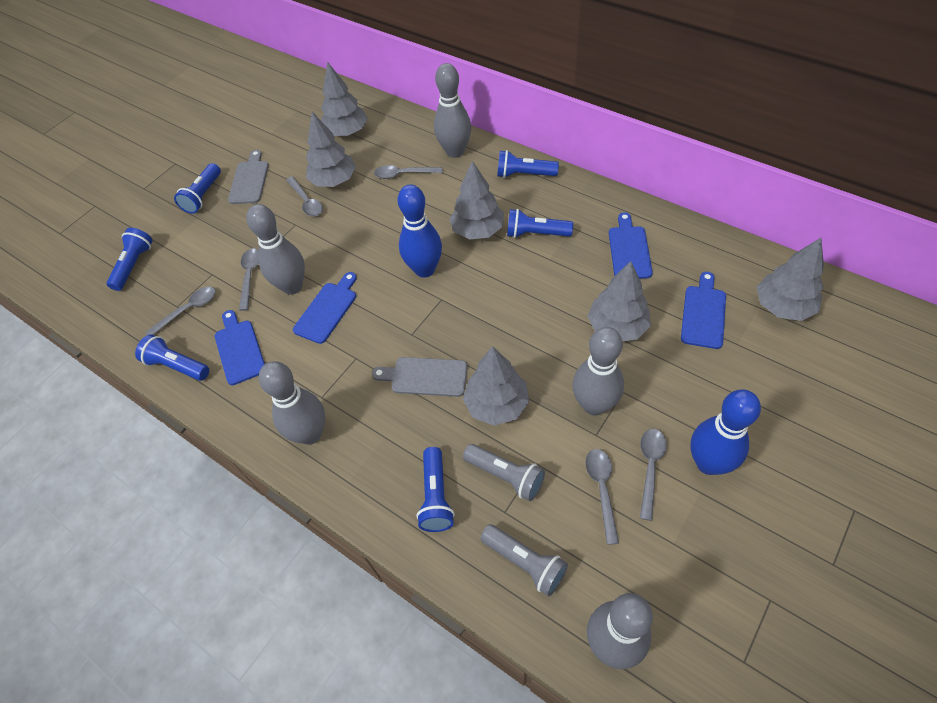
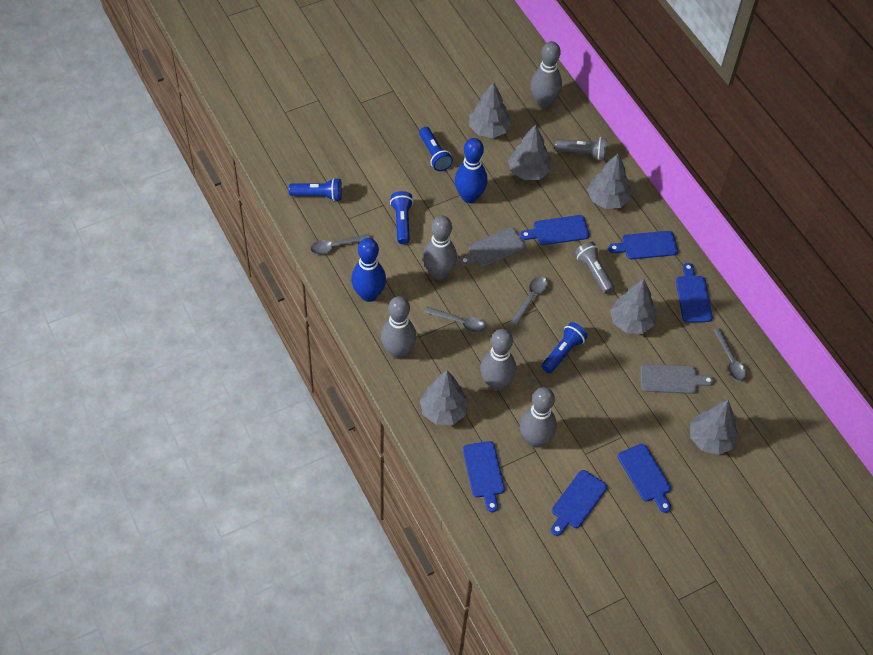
blue cutting board: [215,310,265,385] [293,272,357,344] [609,212,653,279] [681,272,726,349] = 4 -> [463,441,505,512] [520,215,589,245] [551,470,607,536] [608,231,678,259] [618,444,671,513] [676,263,713,323] = 6
blue flashlight: [107,228,153,291] [135,334,209,381] [174,163,221,214] [416,447,455,532] [497,150,559,178] [507,209,573,238] = 6 -> [288,178,342,201] [390,191,413,244] [419,127,453,171] [541,322,588,373] = 4
grey spoon: [145,287,216,335] [239,248,259,311] [286,176,323,217] [374,165,443,179] [585,449,619,545] [640,429,667,521] = 6 -> [310,234,371,255] [424,307,486,333] [510,276,548,326] [714,328,747,381] = 4

